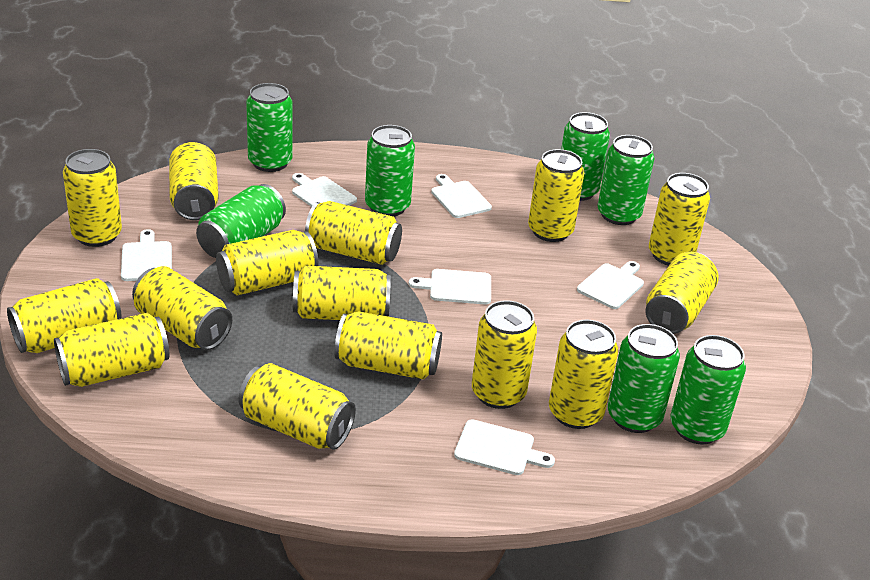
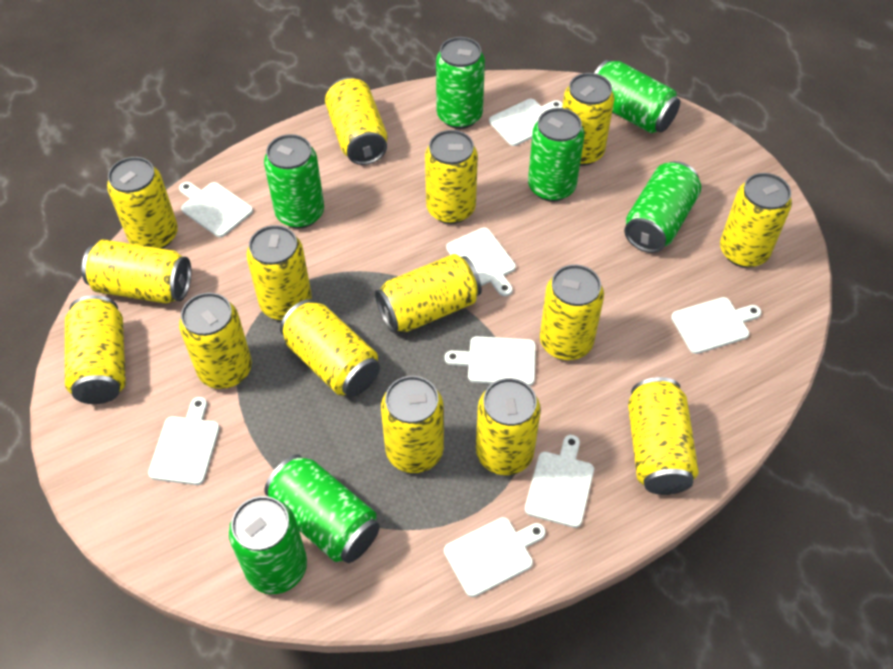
white cutting board: [121,229,172,281] [292,173,357,207] [409,269,491,305] [431,174,492,218] [454,419,555,475] [577,261,644,309] = 6 -> [148,397,220,485] [179,182,253,237] [444,517,546,597] [445,336,536,386] [446,228,516,296] [489,99,563,146] [525,435,594,528] [671,297,761,354] = 8

